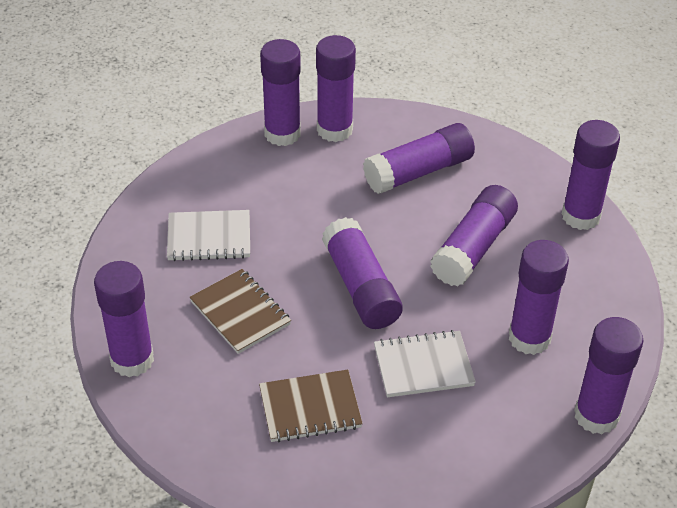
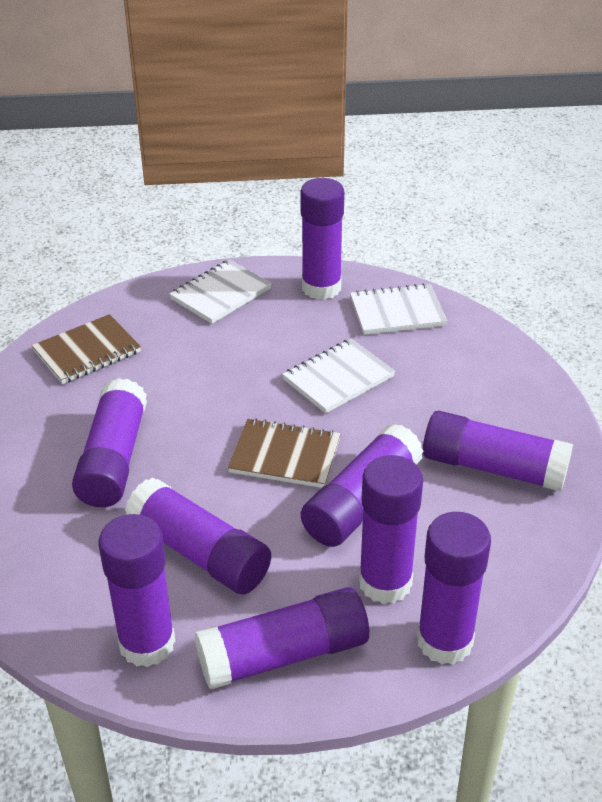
white notebook: [167,210,250,261] [374,330,476,397] = 2 -> [169,260,272,324] [282,339,395,413] [350,283,447,335] = 3

